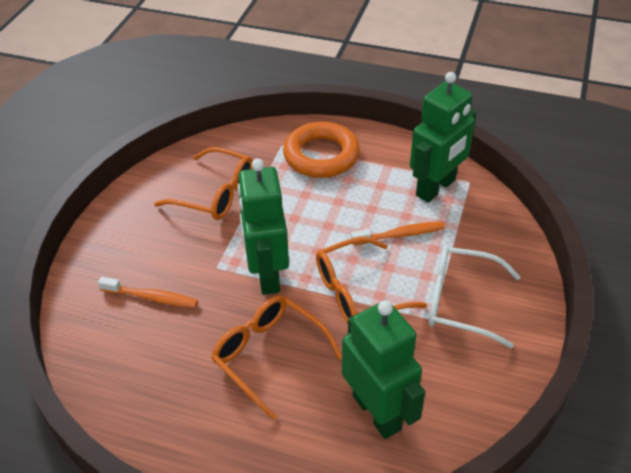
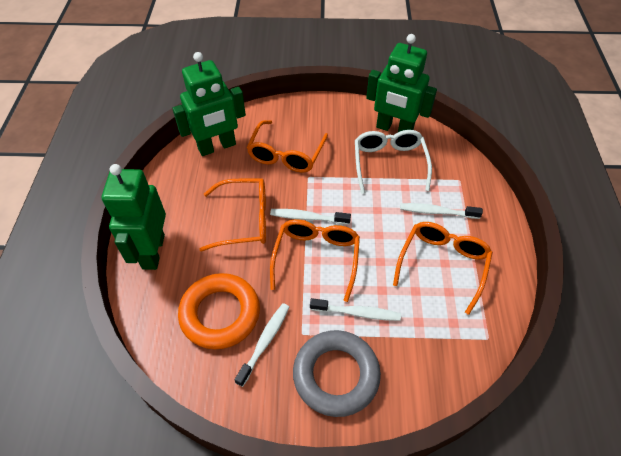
grey ring: none = 0 -> [293,330,381,417] = 1
orange glasses: [154,147,253,220] [211,295,342,420] [316,237,427,323] = 3 -> [199,178,266,251] [247,120,328,173] [270,219,360,302] [393,222,493,315] = 4
orange toothbrush: [98,277,198,308] [351,222,445,245] = 2 -> none = 0
white toothbrush: none = 0 -> [234,303,289,387] [270,209,351,225] [310,298,401,321] [400,203,483,219] = 4

